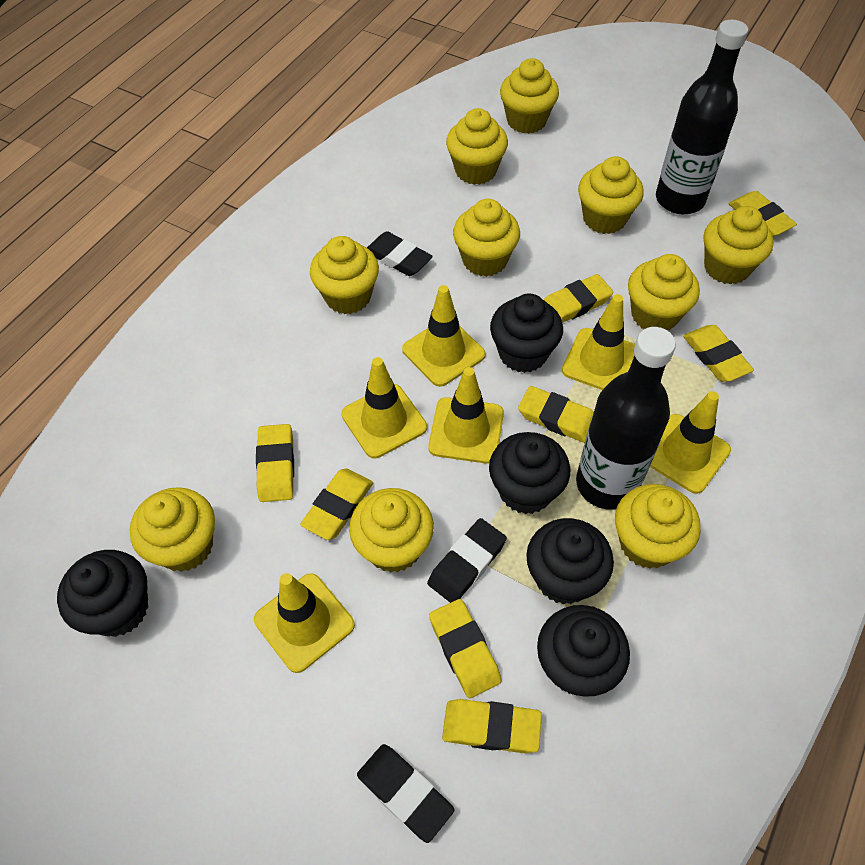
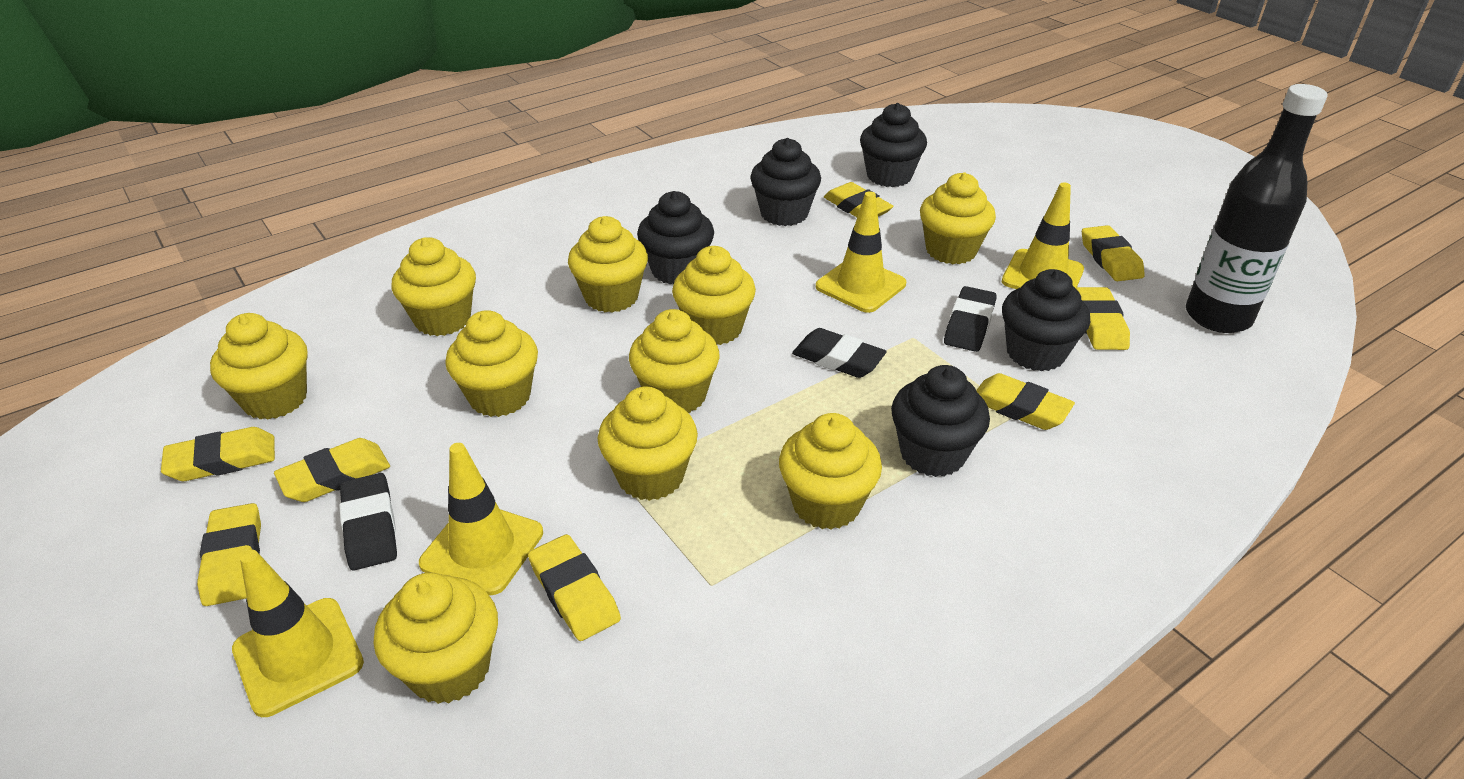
black bottle: [576,327,676,510] [656,20,748,214] = 2 -> [1186,84,1328,333] = 1
yellow traffic cone: [254,573,355,673] [342,357,427,458] [402,285,485,387] [429,367,504,464] [562,294,635,390] [650,391,731,494] = 6 -> [232,550,364,717] [419,443,543,595] [816,191,906,313] [1002,182,1084,289] = 4

